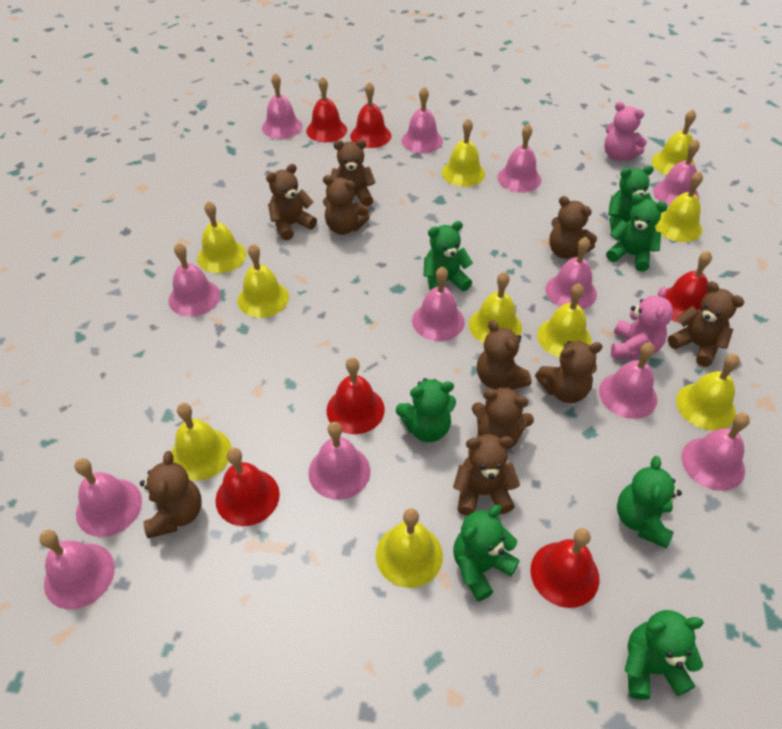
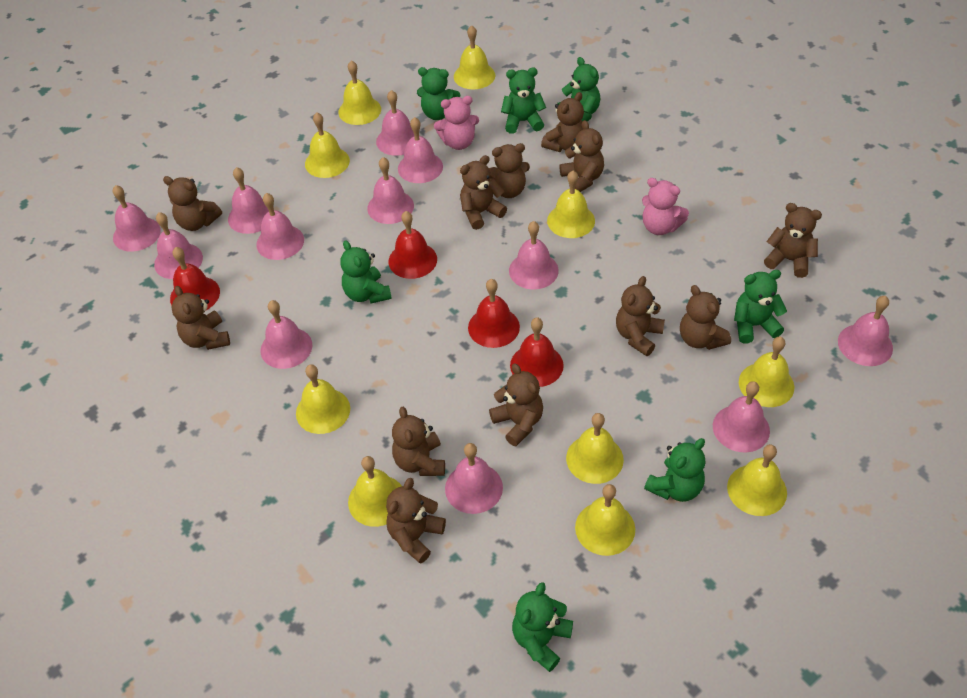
brown teddy bear: [140,451,202,538] [266,164,317,240] [323,175,370,235] [331,139,376,207] [453,434,520,516] [472,387,534,449] [477,320,531,390] [535,341,603,403] [549,196,597,259] [668,281,744,367] = 10 -> [163,176,222,231] [171,286,230,350] [386,478,446,564] [392,407,445,476] [460,155,507,230] [489,143,530,198] [489,363,543,446] [541,92,584,152] [560,120,604,192] [616,276,665,356] [680,285,731,350] [764,203,822,278] = 12
red bell: [215,448,280,526] [306,76,347,142] [326,358,385,434] [350,82,391,148] [530,528,599,608] [665,251,712,325] = 6 -> [170,247,220,310] [388,211,437,279] [468,279,520,348] [510,317,564,387] = 4

